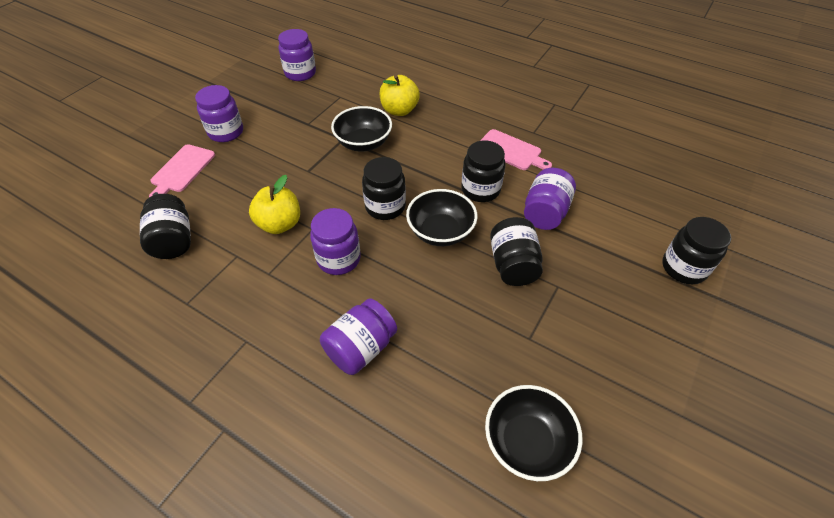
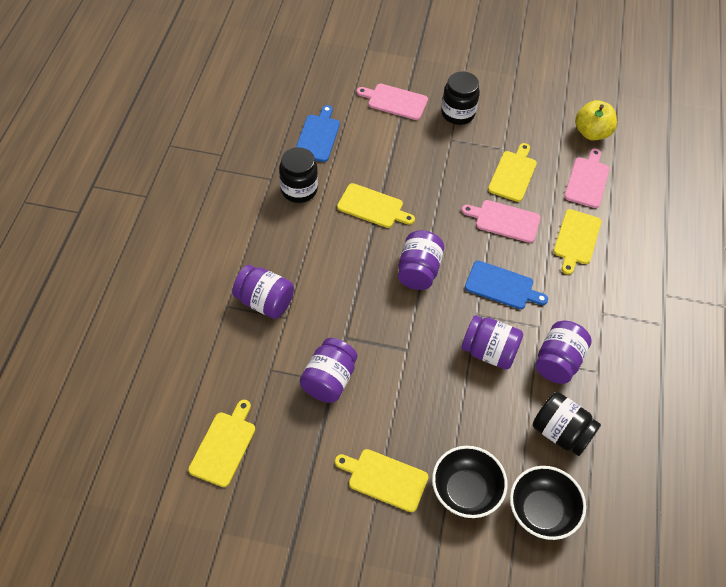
black bowl: [331,106,392,152] [406,189,478,246] [485,385,583,481] = 3 -> [432,446,508,518] [510,466,586,540] = 2
black jar: [140,194,191,259] [362,157,406,220] [461,140,506,202] [490,217,543,286] [662,217,731,284] = 5 -> [279,147,318,203] [441,71,480,125] [533,392,601,456] = 3
blue cutting board: none = 0 -> [296,105,340,162] [465,261,548,309] = 2
pink cutting board: [149,144,215,197] [480,129,552,170] = 2 -> [357,84,428,120] [462,200,540,243] [564,149,610,208] = 3
yellow apple: [249,175,300,234] [380,75,420,116] = 2 -> [575,100,617,141] = 1
yellow cutting board: none = 0 -> [188,400,255,487] [335,449,429,512] [337,183,415,228] [488,143,537,202] [553,209,602,275] = 5

